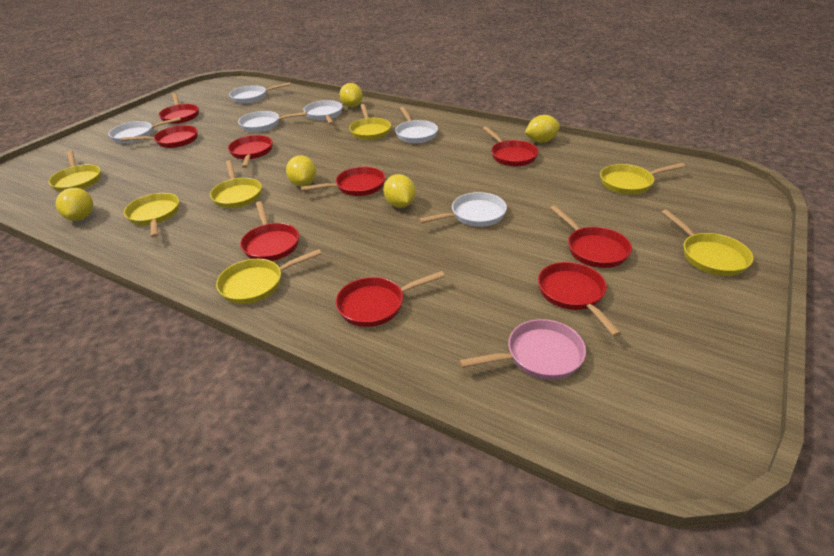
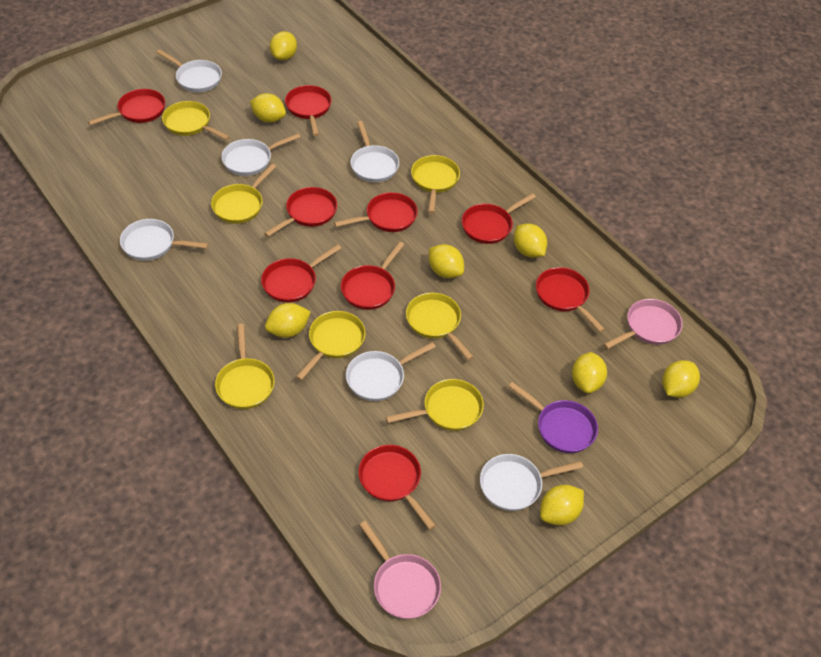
pink pan: [459,319,586,380] = 1 -> [359,521,441,619] [603,299,683,349] = 2
purple pan: none = 0 -> [508,382,598,453] = 1
yellow lemon: [56,188,93,221] [286,155,316,187] [340,83,363,107] [383,174,416,208] [525,115,560,143] = 5 -> [250,93,286,123] [265,303,311,338] [270,31,297,61] [429,244,464,278] [514,224,547,258] [540,485,584,525] [572,352,607,393] [662,360,700,398] = 8

